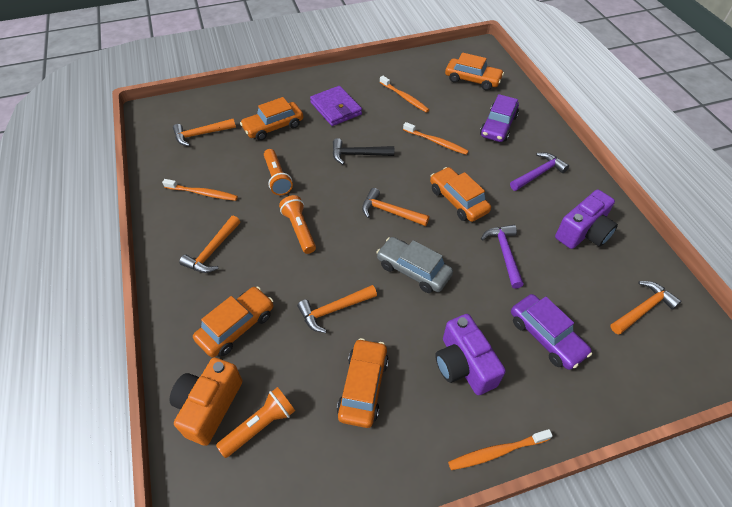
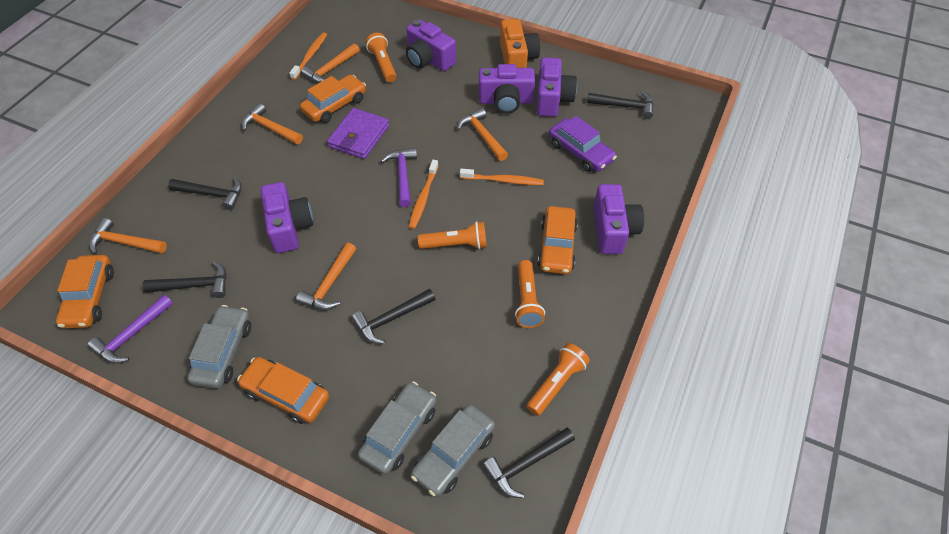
black hammer: [333,138,394,165] = 1 -> [142,261,227,298] [168,177,242,210] [352,289,435,344] [482,427,575,498] [587,91,653,119] = 5
grey car: [376,237,453,293] = 1 -> [187,305,251,389] [358,381,437,475] [411,404,495,497] = 3
orange car: [193,286,273,357] [240,97,303,141] [337,338,389,428] [430,167,491,222] [445,53,504,90] = 5 -> [56,255,114,329] [237,357,329,424] [300,75,366,123] [538,206,578,274] = 4
orange flashlight: [216,387,295,458] [264,149,293,195] [279,195,316,254] = 3 -> [366,33,397,82] [418,221,487,249] [515,260,545,328] [527,343,590,416] = 4
orange toothbrush: [162,179,238,201] [380,76,429,113] [403,122,469,155] [448,429,553,470] = 4 -> [290,33,327,80] [409,160,438,229] [460,169,544,185] = 3
purple camera: [435,314,506,395] [555,190,618,249] = 2 -> [261,182,313,253] [406,19,456,71] [479,64,535,114] [537,57,577,117] [593,184,644,254] = 5
purple car: [480,94,519,142] [511,294,592,370] = 2 -> [549,116,617,172] = 1

